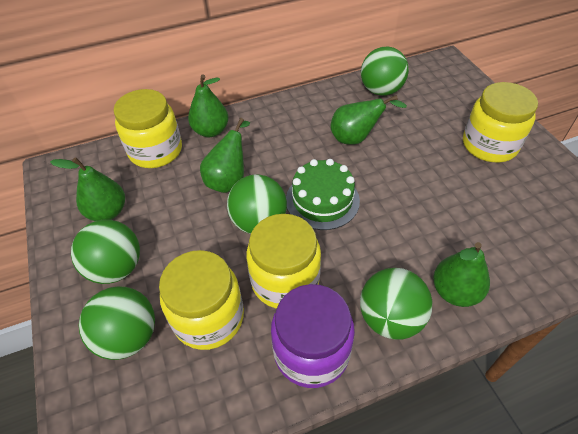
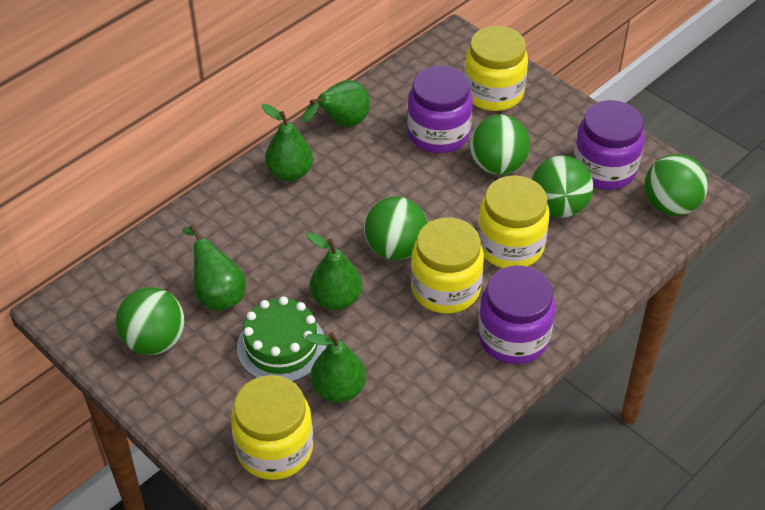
purple jar: [271,284,355,388] = 1 -> [407,66,473,153] [478,265,555,364] [573,100,645,190] = 3

